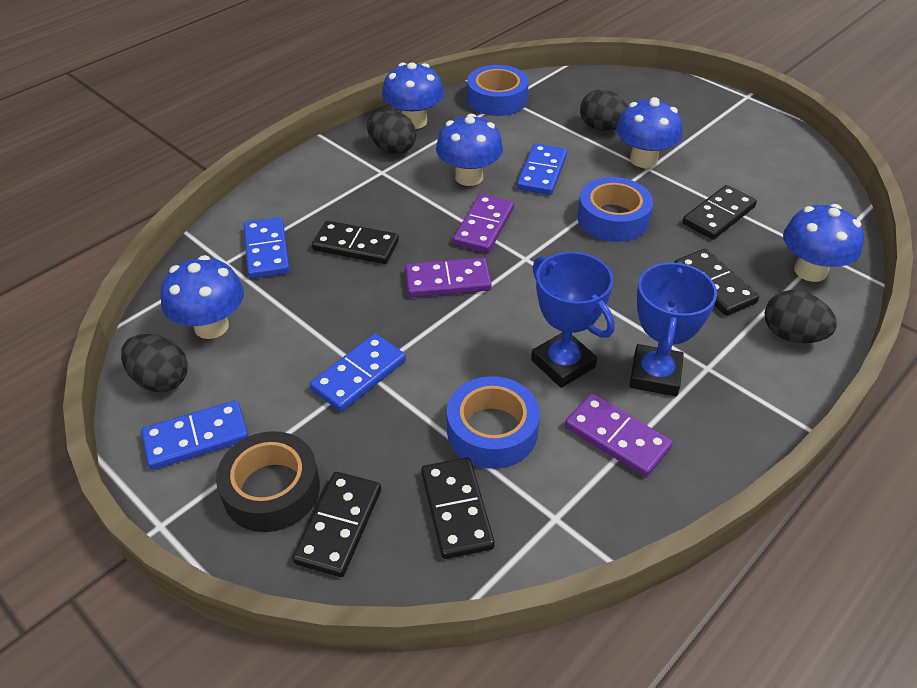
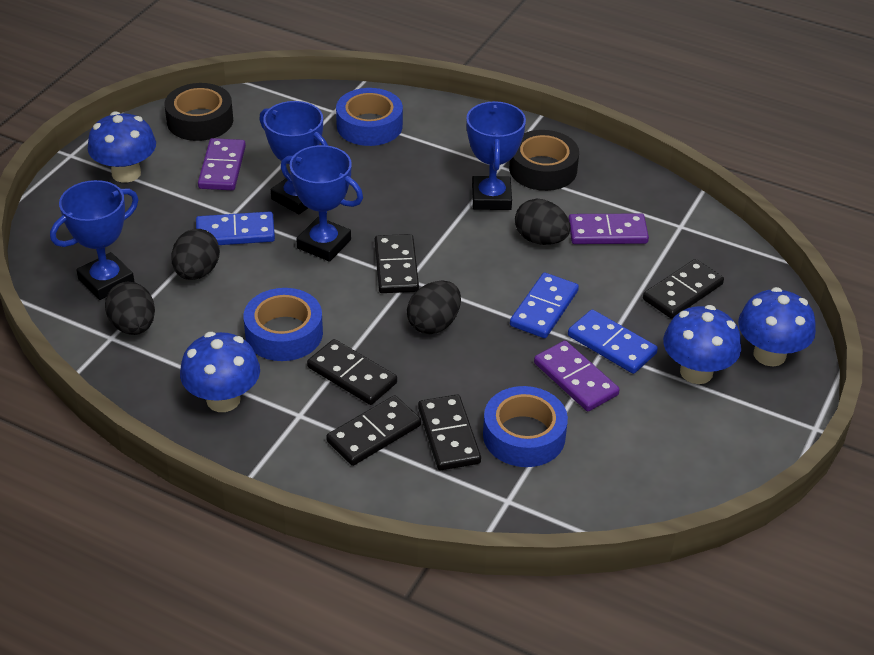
black tape: [216,431,320,532] = 1 -> [164,83,233,141] [509,130,579,191] = 2
blue domino: [141,400,249,470] [244,217,290,278] [310,334,406,412] [517,143,567,195] = 4 -> [196,212,275,245] [510,272,579,338] [568,309,658,374] = 3
blue mushroom: [161,255,244,339] [382,62,444,129] [436,114,503,186] [616,97,683,168] [783,204,864,282] = 5 -> [88,111,156,183] [180,332,260,412] [663,305,741,384] [738,287,816,366] = 4
blue trophy: [531,252,615,388] [630,262,717,396] = 2 -> [50,180,139,300] [259,101,328,214] [281,145,363,262] [466,101,526,210] = 4

